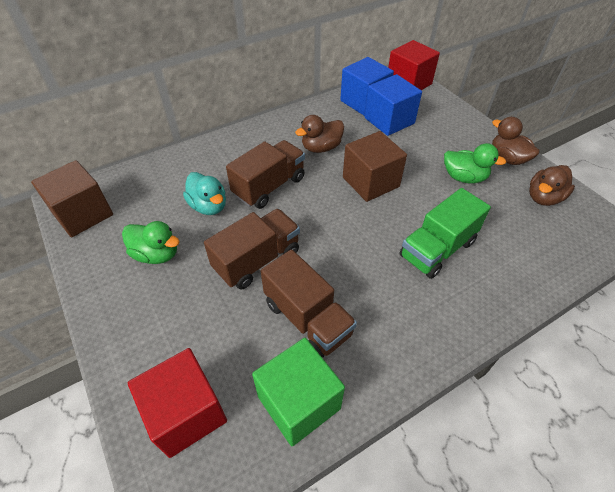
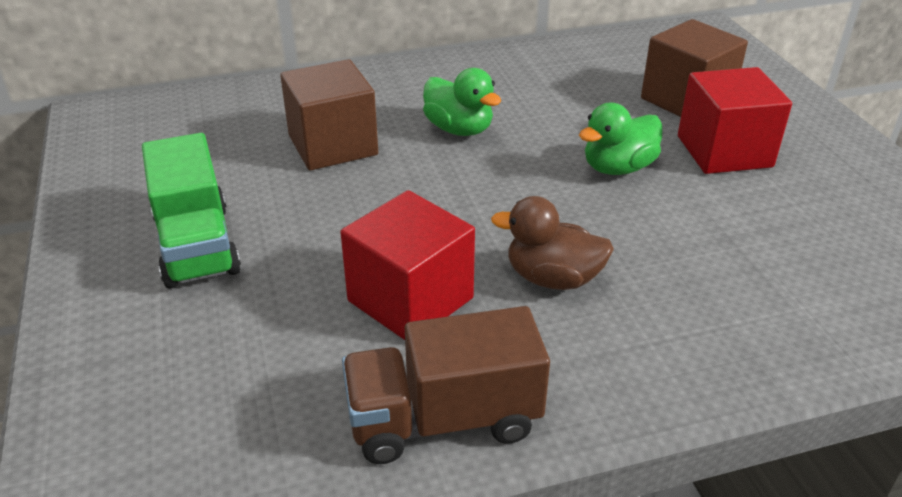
blue cube: [340,57,394,116] [365,74,422,136] = 2 -> none = 0
brown duck: [295,115,344,153] [492,117,540,165] [529,165,575,206] = 3 -> [491,196,614,290] = 1
brown truck: [204,209,300,290] [226,140,305,209] [261,250,357,358] = 3 -> [342,306,550,464] = 1
green cube: [252,338,345,446] = 1 -> none = 0
turquoise duck: [183,172,226,215] = 1 -> none = 0

